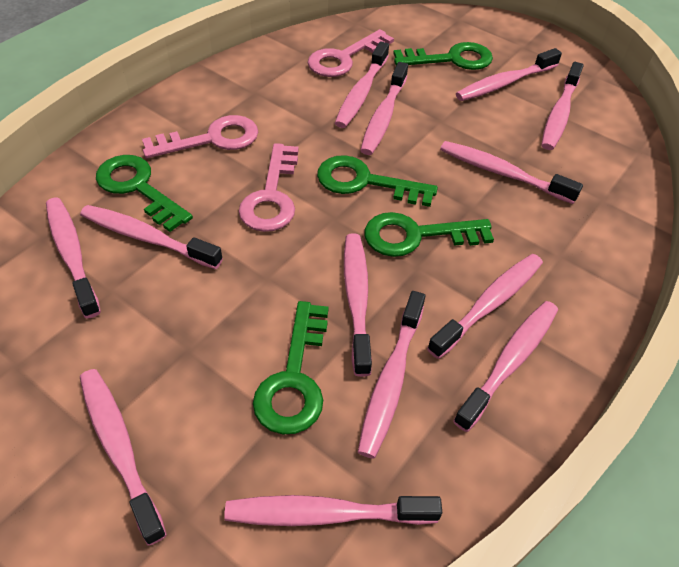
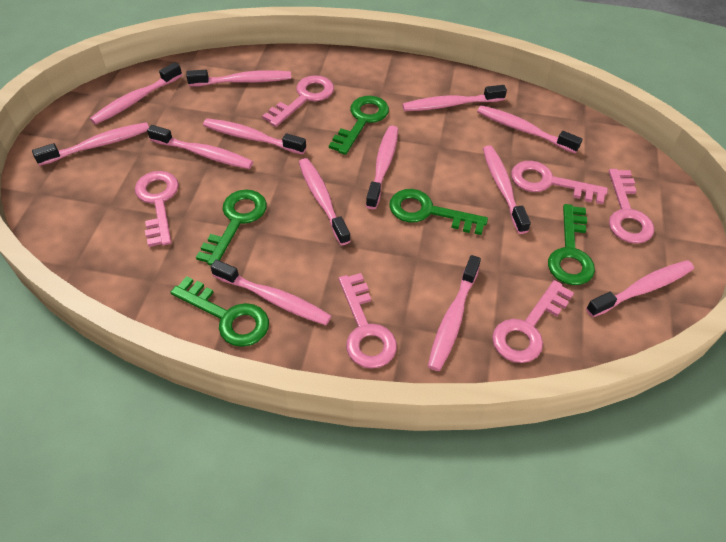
pink key: [142,115,258,158] [238,143,299,232] [308,29,394,77] = 3 -> [135,171,179,247] [262,75,334,127] [339,273,397,369] [492,280,574,363] [511,161,608,204] [609,169,654,244] = 6

